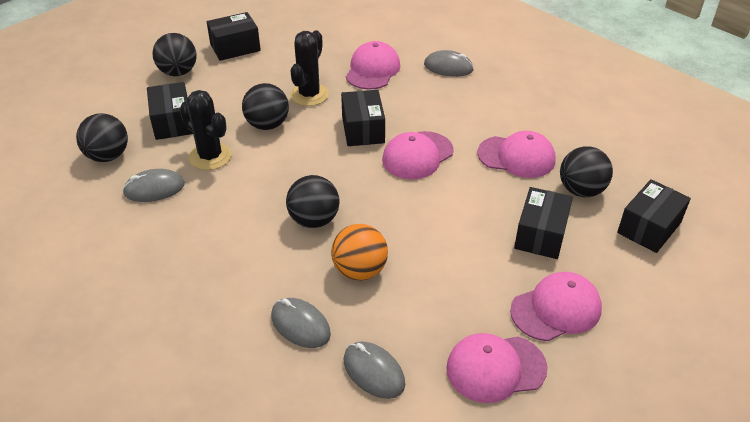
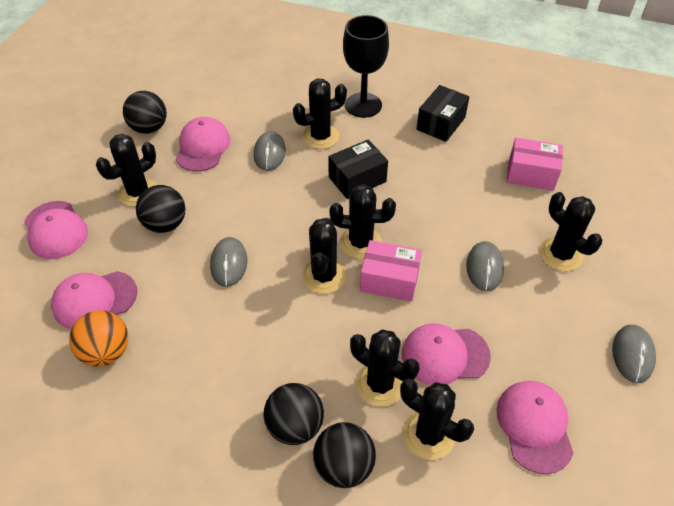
black ball: [76,113,128,162] [152,33,197,76] [242,83,289,130] [286,175,340,228] [560,146,613,197] = 5 -> [123,91,167,134] [136,185,186,233] [263,383,324,445] [313,422,376,488] = 4
black box: [147,82,193,140] [207,12,261,61] [341,90,385,146] [514,187,573,259] [617,179,691,253] = 5 -> [328,140,388,199] [417,85,469,142] = 2
black cactus: [180,90,232,170] [290,30,329,106] = 2 -> [96,134,157,207] [293,79,347,149] [302,218,346,294] [330,184,396,259] [350,329,420,407] [400,378,474,460] [539,192,602,271] = 7
black goblet: none = 0 -> [343,15,389,118] = 1
pink box: none = 0 -> [360,240,422,302] [507,138,563,191] = 2

